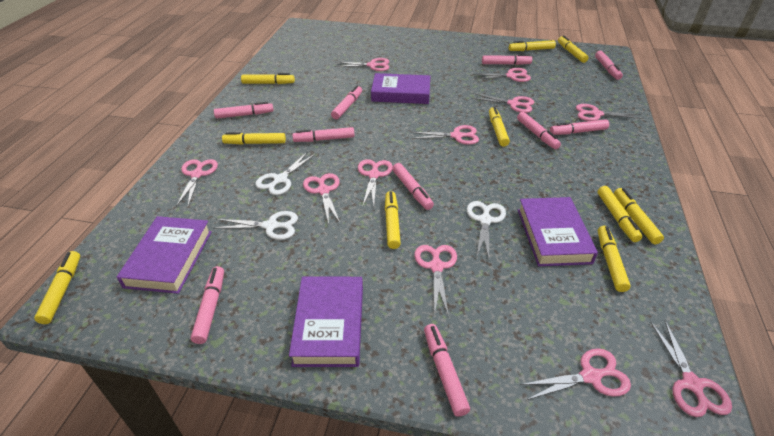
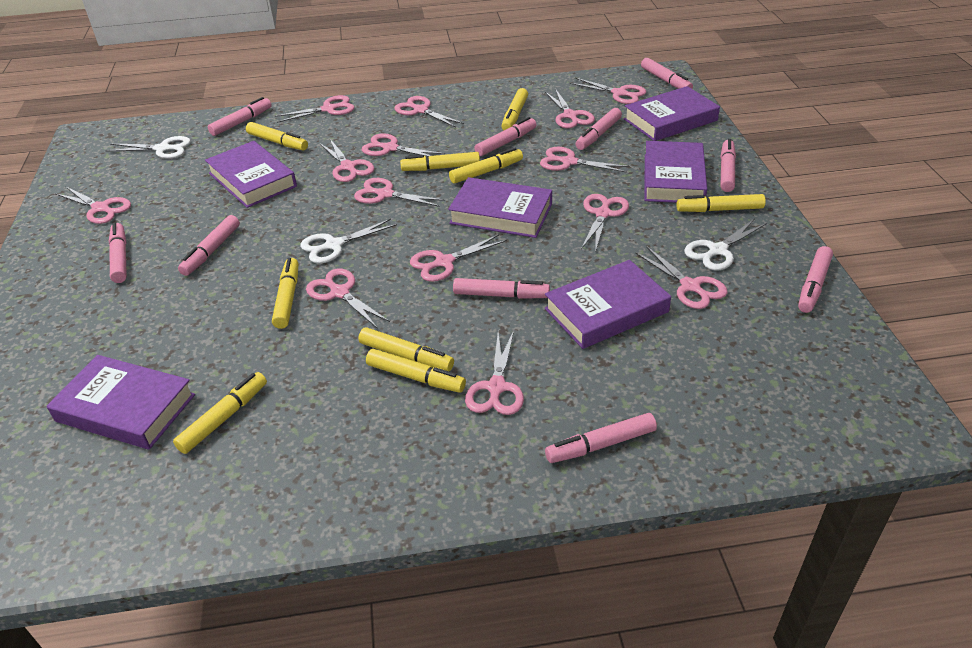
pink scissors: [176,159,218,207] [303,173,340,225] [335,58,389,71] [358,159,393,207] [411,125,479,145] [414,245,457,317] [472,93,534,113] [473,68,531,82] [519,348,631,400] [576,104,643,121] [650,321,732,417] = 11 -> [56,186,131,224] [275,95,354,123] [306,269,390,329] [319,139,374,182] [354,178,445,207] [362,133,445,157] [395,96,464,128] [410,234,507,282] [465,331,524,415] [540,147,630,173] [545,89,595,128] [570,78,646,104] [581,194,629,252] [635,246,728,309] = 14
purple book: [117,216,212,294] [289,277,363,367] [371,73,430,104] [518,197,598,266] = 4 -> [47,355,195,450] [205,141,297,208] [448,177,552,238] [545,260,671,349] [624,86,720,141] [644,141,707,203] = 6
yellow marker: [34,251,80,324] [222,132,286,145] [241,73,295,84] [385,191,401,249] [489,107,510,147] [509,40,556,51] [558,35,589,63] [598,186,642,242] [598,226,631,292] [614,188,664,244] = 10 -> [173,372,267,454] [246,122,308,151] [272,258,299,329] [358,327,454,371] [366,349,466,393] [400,152,480,171] [449,148,523,184] [501,88,528,130] [676,194,766,212] = 9

